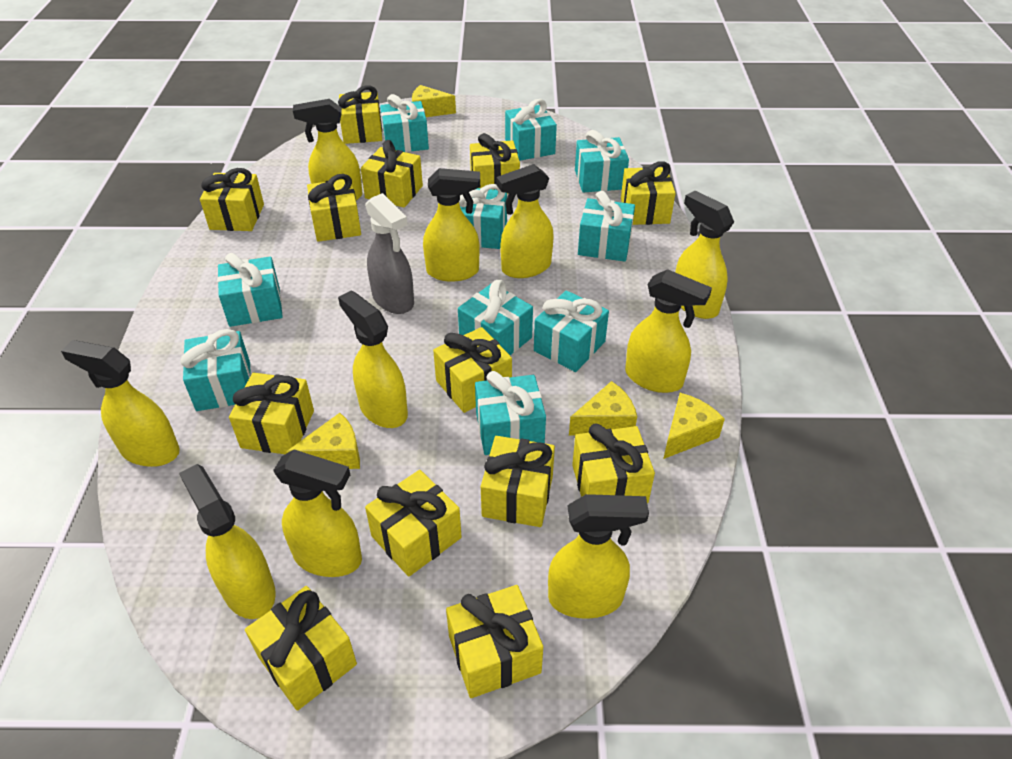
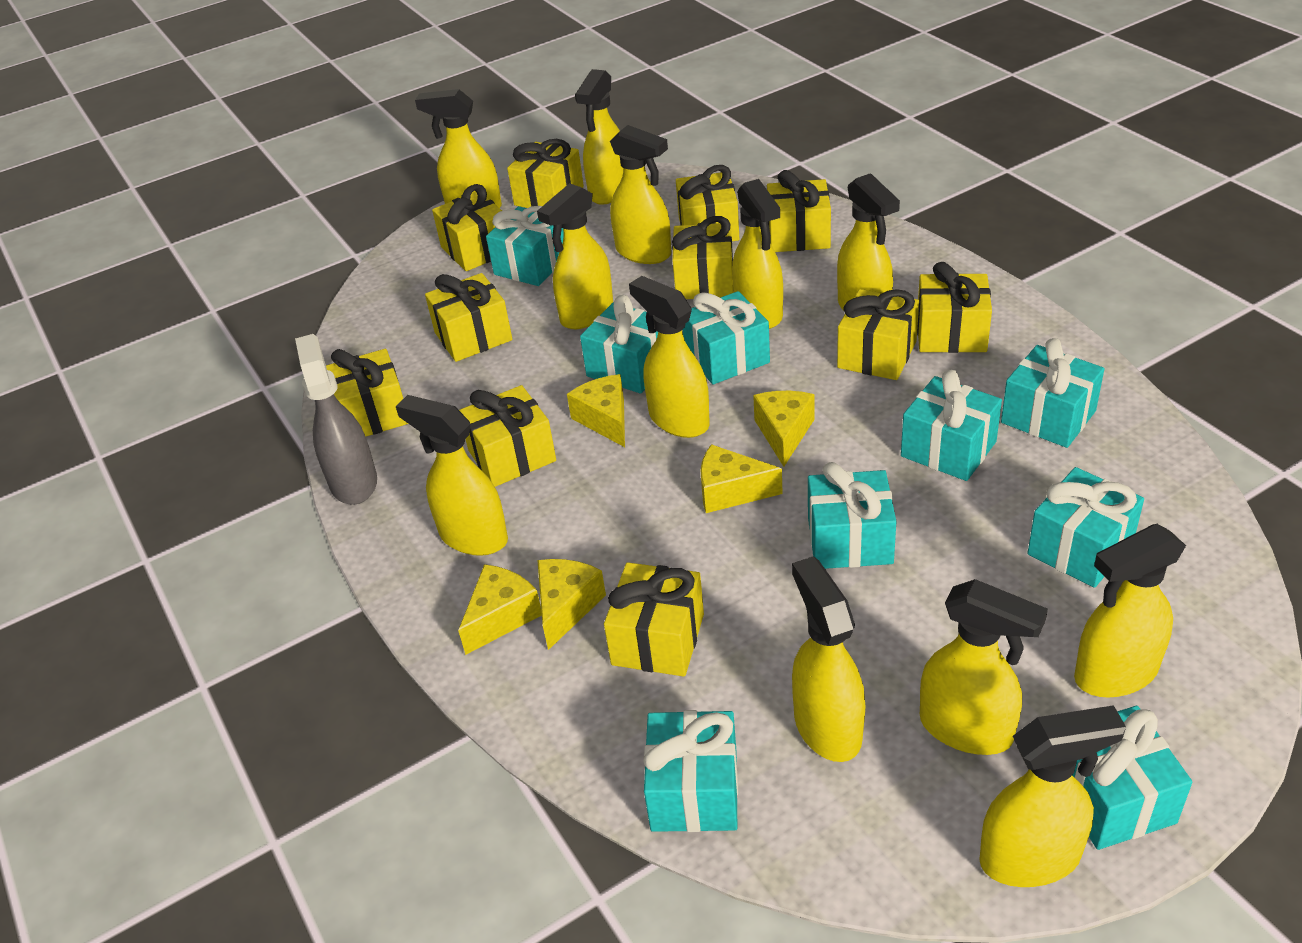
turquoise gift: [180,329,251,411] [217,253,283,327] [380,94,429,152] [458,280,533,355] [459,184,507,249] [475,371,546,455] [505,99,557,161] [534,290,609,372] [575,130,629,192] [578,191,635,262] = 10 -> [486,206,564,286] [580,295,658,393] [643,710,738,832] [683,291,770,385] [808,462,896,569] [901,370,1002,481] [1001,338,1104,448] [1028,467,1144,588] [1072,706,1192,850] = 9
yellow cheese: [286,413,360,469] [412,85,456,117] [569,381,637,435] [663,393,725,459] = 4 -> [458,564,542,655] [537,559,606,650] [567,374,625,447] [700,444,783,513] [753,391,815,467] = 5
yellow gift: [200,168,264,231] [229,373,314,454] [245,586,357,711] [307,174,361,242] [338,85,382,144] [361,140,423,208] [365,470,462,577] [433,327,512,413] [446,585,543,698] [470,133,520,194] [481,436,555,527] [572,423,655,503] [621,161,676,225] = 13 -> [326,349,408,437] [425,273,512,362] [432,184,502,271] [459,385,556,487] [507,139,584,208] [604,562,704,677] [672,216,733,299] [676,165,739,241] [767,170,831,252] [837,289,919,380] [917,262,992,353] = 11
yellow spray bottle: [61,340,180,467] [179,464,276,619] [273,450,362,577] [293,99,362,201] [338,290,408,428] [423,168,480,282] [496,164,554,278] [548,494,649,619] [625,269,712,393] [675,191,734,319] = 10 -> [396,395,508,556] [415,89,502,208] [537,183,613,329] [575,69,623,205] [610,125,671,264] [629,276,710,438] [732,179,783,329] [792,556,865,762] [837,173,900,311] [920,579,1048,755] [979,705,1126,887] [1074,524,1186,697] = 12

